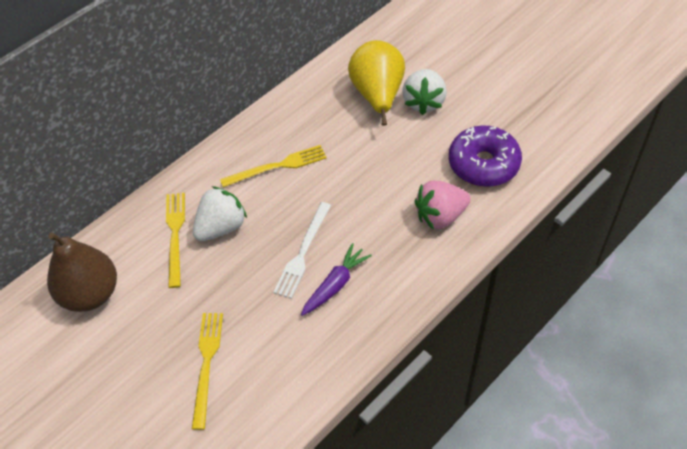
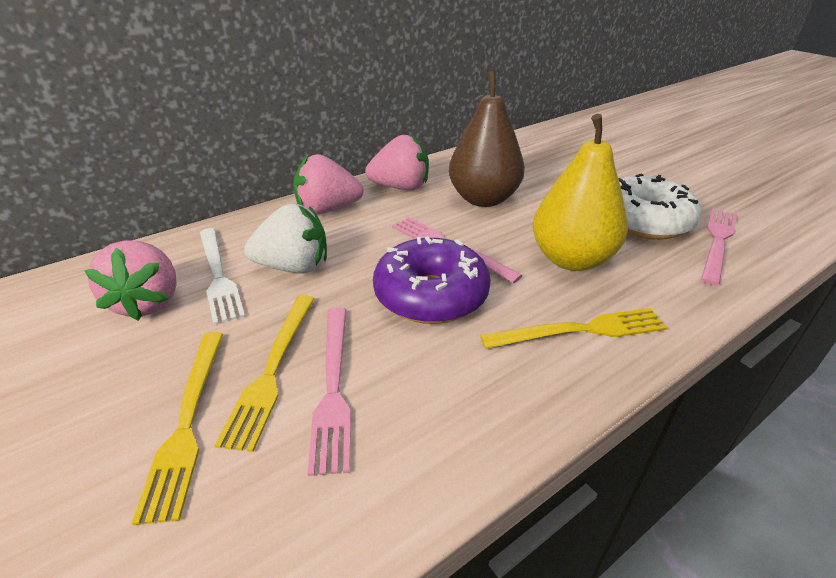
pink fork: none = 0 -> [307,307,351,476] [392,217,523,283] [701,209,737,286] = 3
pink strawberry: [415,180,471,230] = 1 -> [84,240,177,321] [293,154,364,214] [365,135,429,190] = 3
purple carrot: [301,243,372,316] = 1 -> none = 0
white donut: none = 0 -> [618,173,701,240] = 1
white strawberry: [193,186,247,241] [402,69,447,115] = 2 -> [244,204,327,273] = 1

